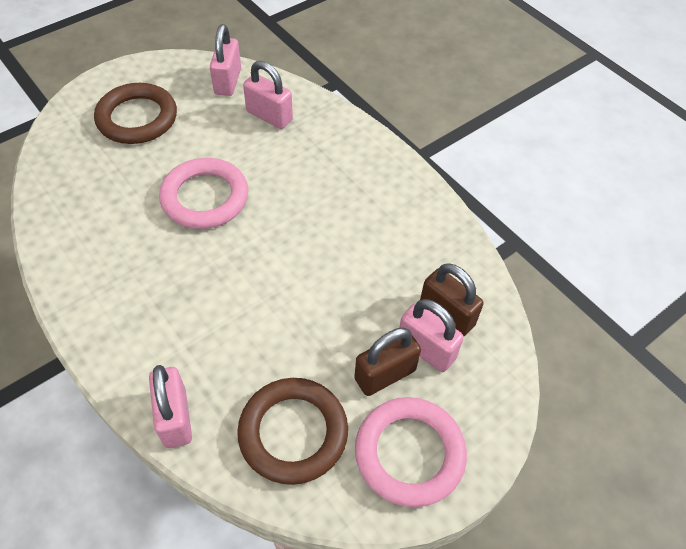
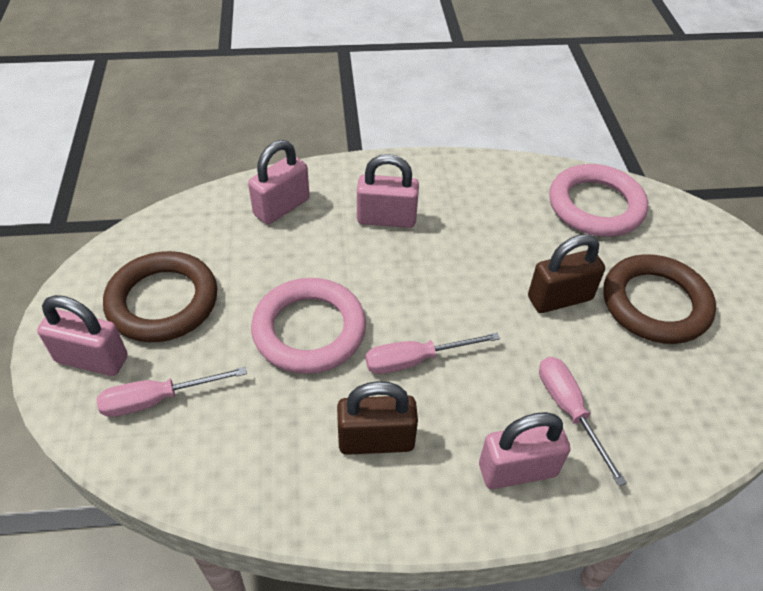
pink screwdriver: none = 0 -> [97,367,247,417] [366,333,500,374] [539,357,627,486] = 3

